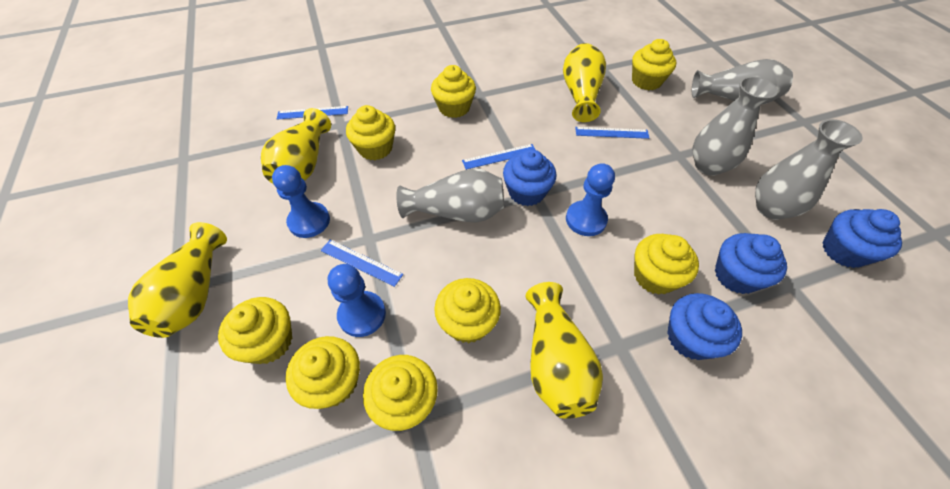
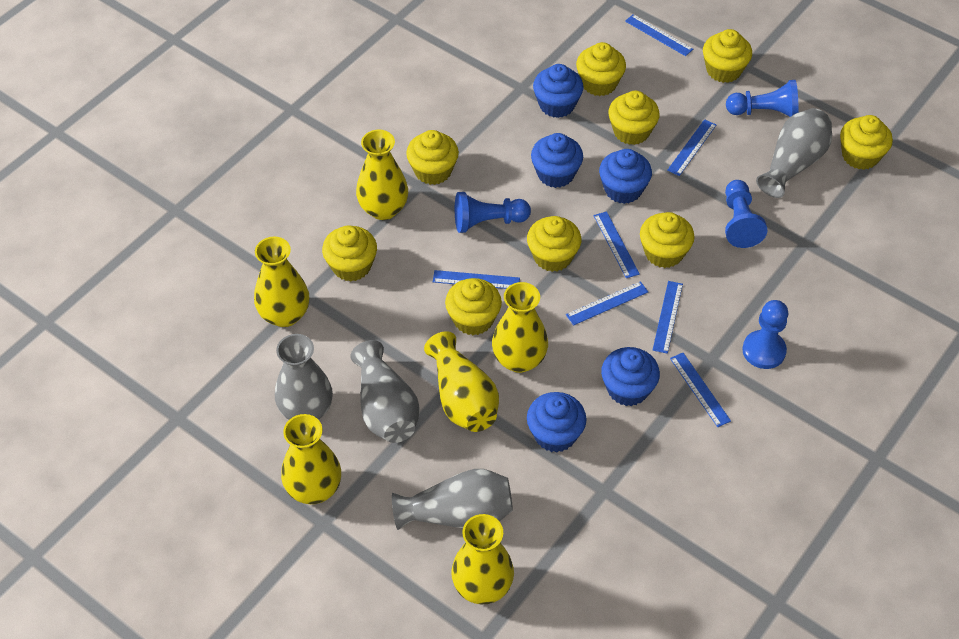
blue cupcake: [503,149,556,206] [667,293,742,360] [715,233,787,294] [823,209,902,268] = 4 -> [527,392,587,452] [531,133,583,188] [533,64,583,118] [599,149,652,204] [601,347,660,406] = 5
blue pawn: [272,165,330,238] [328,264,386,337] [566,163,615,236] = 3 -> [455,192,531,233] [725,180,767,248] [726,80,798,117] [742,300,788,369] = 4
blue ruler: [277,106,348,120] [320,240,403,287] [462,144,536,170] [575,127,649,139] = 4 -> [433,270,520,289] [566,281,648,326] [594,212,640,278] [625,14,693,56] [653,281,683,354] [667,119,716,176] [670,353,731,427] = 7
yellow cupcake: [218,297,292,364] [286,336,360,409] [346,105,395,160] [363,355,438,431] [431,65,476,118] [434,278,501,343] [632,39,676,90] [634,234,699,295] = 8 -> [322,225,377,282] [406,130,459,185] [445,278,502,335] [527,216,582,272] [576,42,626,96] [608,91,660,145] [640,212,695,268] [703,29,752,83] [840,115,893,170] = 9
yellow vase: [128,222,227,338] [261,108,331,184] [526,282,603,419] [563,43,606,122] = 4 -> [254,237,309,327] [281,414,341,504] [356,130,408,220] [424,331,499,432] [451,514,514,604] [492,282,548,373] = 6

